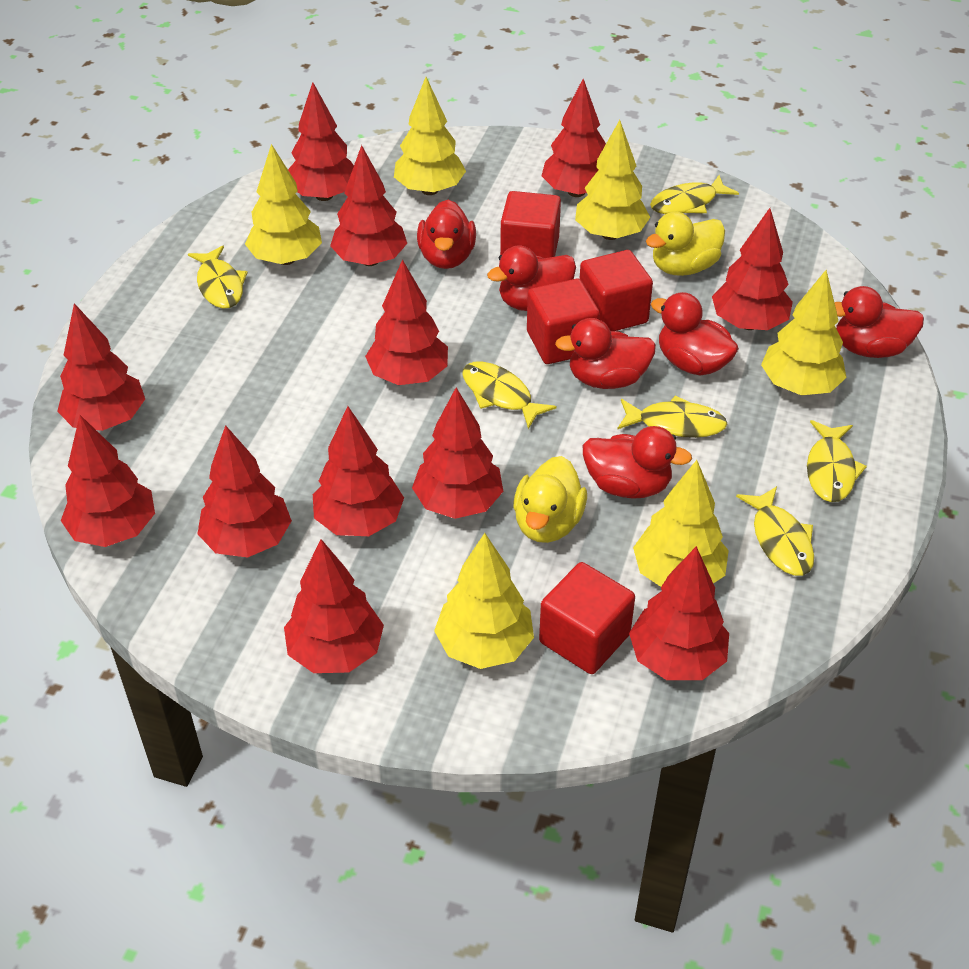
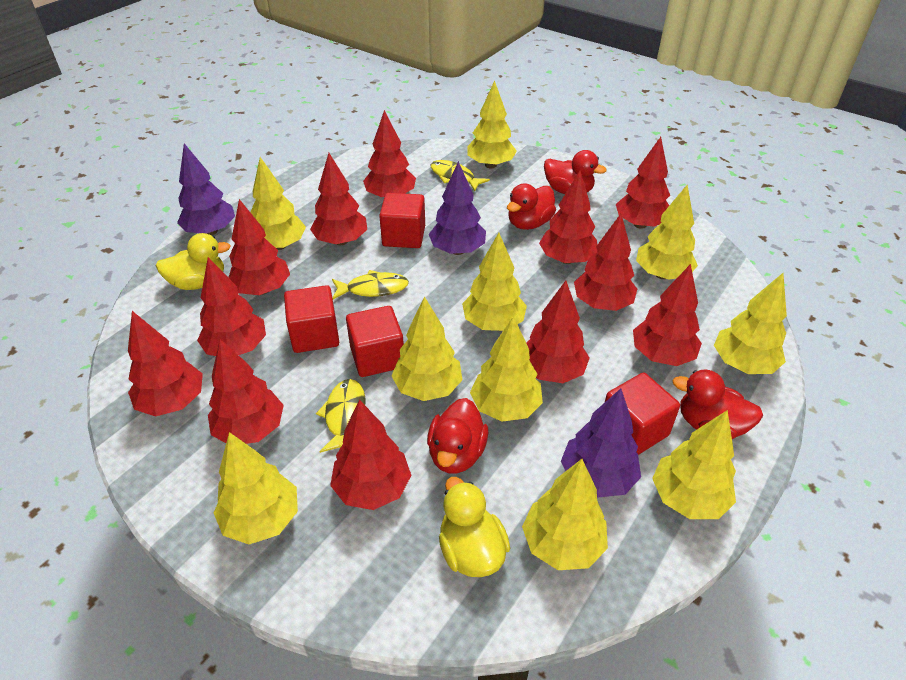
purple tree: none = 0 -> [177,143,235,235] [429,161,486,255] [561,388,641,498] = 3
red duck: [417,200,476,269] [487,245,576,311] [555,318,656,389] [583,426,692,499] [651,292,739,376] [834,286,924,358] = 6 -> [427,398,488,474] [507,183,556,230] [544,150,607,194] [672,370,763,439] = 4
yellow fish: [188,245,248,309] [463,361,557,429] [617,395,728,438] [650,175,739,214] [736,486,814,576] [807,420,867,502] = 6 -> [316,379,366,453] [332,270,409,299] [431,160,490,191] = 3
yellow tree: [245,144,322,265] [394,77,466,195] [434,533,534,669] [575,120,650,240] [633,460,729,587] [761,270,847,395] = 6 -> [214,432,298,544] [250,157,306,250] [392,296,462,401] [462,233,527,331] [468,81,517,168] [470,316,543,422] [522,459,608,570] [636,185,698,280] [652,410,736,519] [714,273,787,374] = 10

